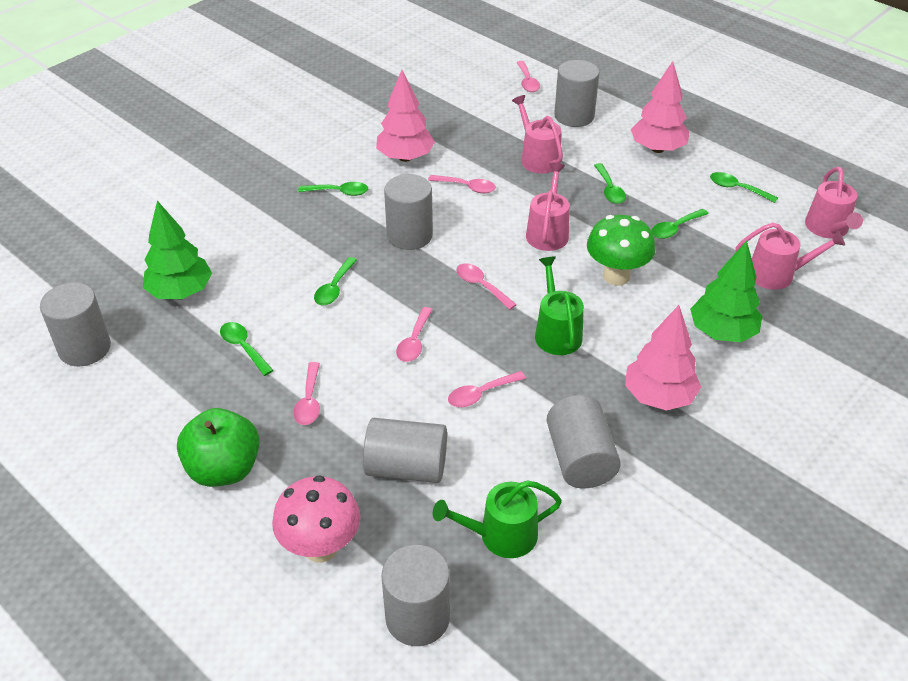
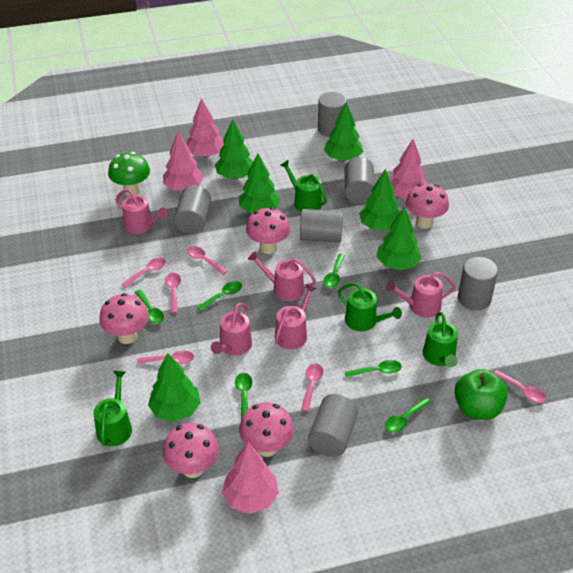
green tree: [143,201,212,299] [690,241,762,342] = 2 -> [148,353,201,422] [215,119,253,179] [239,153,280,213] [324,102,363,161] [359,169,400,231] [376,206,422,270] = 6
green watering can: [433,480,562,558] [535,257,584,355] = 2 -> [93,371,132,446] [280,160,327,212] [338,283,402,331] [423,312,458,367] = 4
pink mushroom: [272,475,361,563] = 1 -> [99,293,149,344] [163,423,219,478] [239,402,294,457] [246,207,290,254] [406,183,449,229] = 5
pink tree: [376,70,435,162] [625,305,701,411] [631,61,690,153] = 3 -> [163,131,204,191] [186,98,224,157] [222,443,279,514] [390,139,427,199] = 4
pink watering can: [512,95,563,174] [526,163,569,251] [735,222,845,290] [805,167,863,239] = 4 -> [116,189,168,234] [211,303,252,355] [248,251,316,301] [275,284,317,349] [386,272,456,318] = 5

